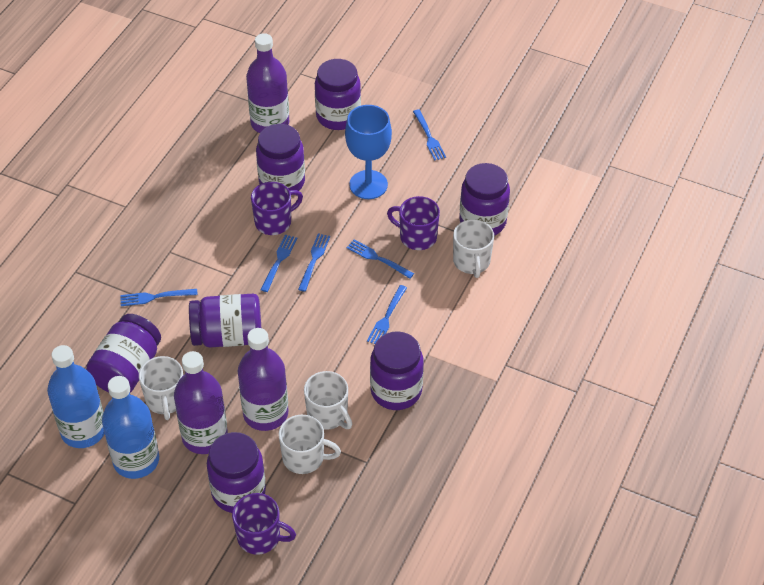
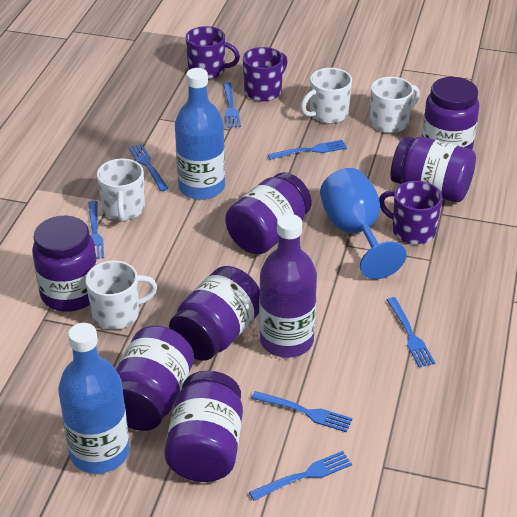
blue fork: [120,289,198,306] [260,235,297,292] [298,233,330,292] [347,239,414,279] [367,285,407,344] [413,109,446,161] = 6 -> [88,201,104,259] [128,144,169,191] [223,82,241,128] [249,451,352,501] [251,391,353,432] [268,140,347,160] [387,297,435,368] = 7
purple bottle: [174,351,228,454] [238,328,289,431] [246,33,289,133] = 3 -> [259,214,317,358] = 1

